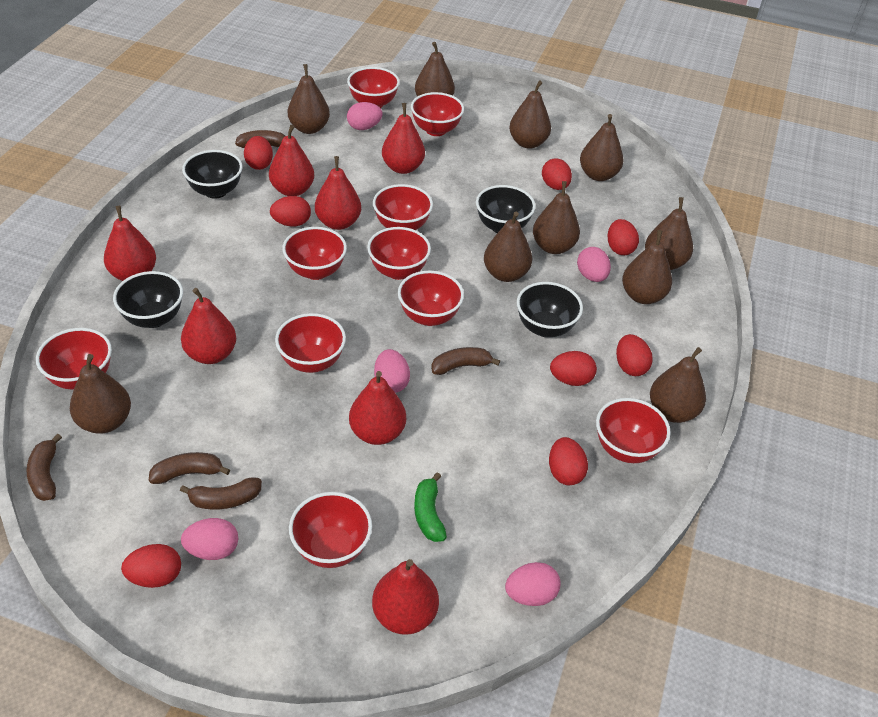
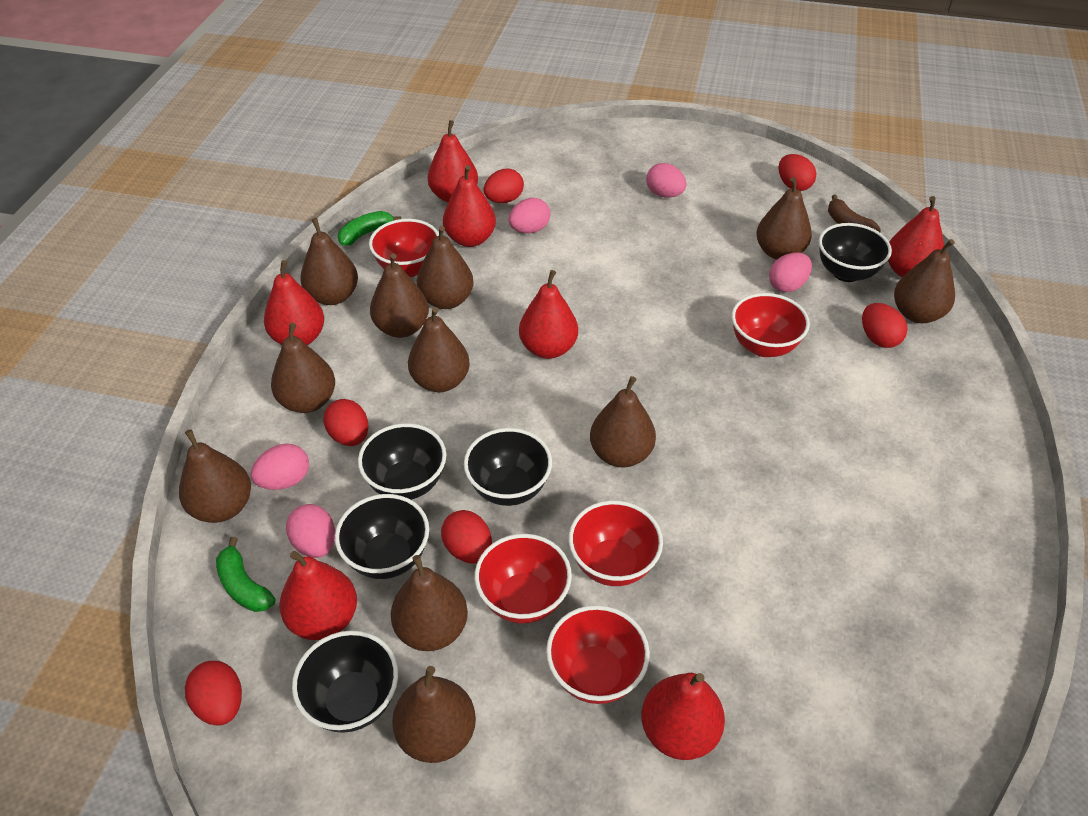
black bowl: [113,271,183,328] [182,150,242,199] [476,185,536,233] [517,282,583,337] = 4 -> [292,630,398,733] [335,494,429,579] [358,423,446,500] [464,428,552,506] [819,223,892,282] = 5
brown banana: [26,434,62,501] [149,452,230,484] [180,477,262,509] [235,130,285,148] [431,347,500,375] = 5 -> [828,195,881,232] = 1
brown pear: [70,354,131,434] [288,64,330,134] [415,42,455,97] [484,212,532,282] [509,80,551,149] [533,181,580,254] [580,114,623,181] [622,230,672,304] [645,197,693,270] [650,347,706,423] = 10 -> [179,429,251,523] [271,323,335,413] [300,218,358,305] [370,253,429,338] [391,555,468,651] [392,666,476,763] [408,307,470,392] [417,226,474,309] [590,376,656,468] [756,177,812,260] [894,239,955,323] = 11
green banana: [414,472,447,542] = 1 -> [216,537,276,612] [338,211,401,246] = 2
red bowl: [36,328,112,390] [275,313,346,373] [282,227,347,280] [289,492,372,568] [347,67,400,108] [367,227,431,280] [373,184,433,230] [398,271,464,326] [411,92,464,136] [596,398,671,463] = 10 -> [369,219,439,277] [474,534,572,623] [546,605,650,704] [569,500,663,586] [732,293,810,357] = 5
red egg: [121,544,181,588] [244,136,273,170] [270,196,311,226] [542,159,572,190] [549,437,588,485] [550,351,597,386] [608,219,639,255] [616,334,653,376] = 8 -> [185,661,242,726] [323,399,368,446] [441,510,492,564] [483,169,524,203] [779,154,816,191] [862,303,908,348] = 6

